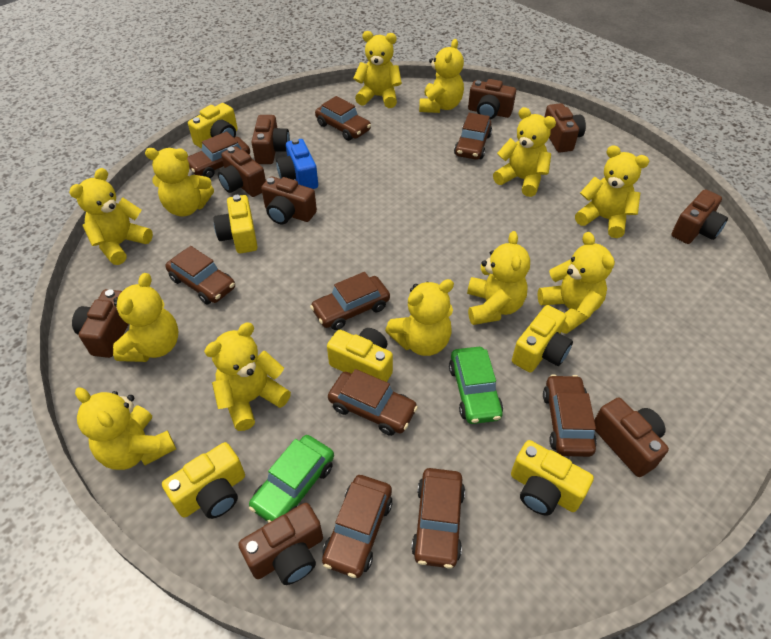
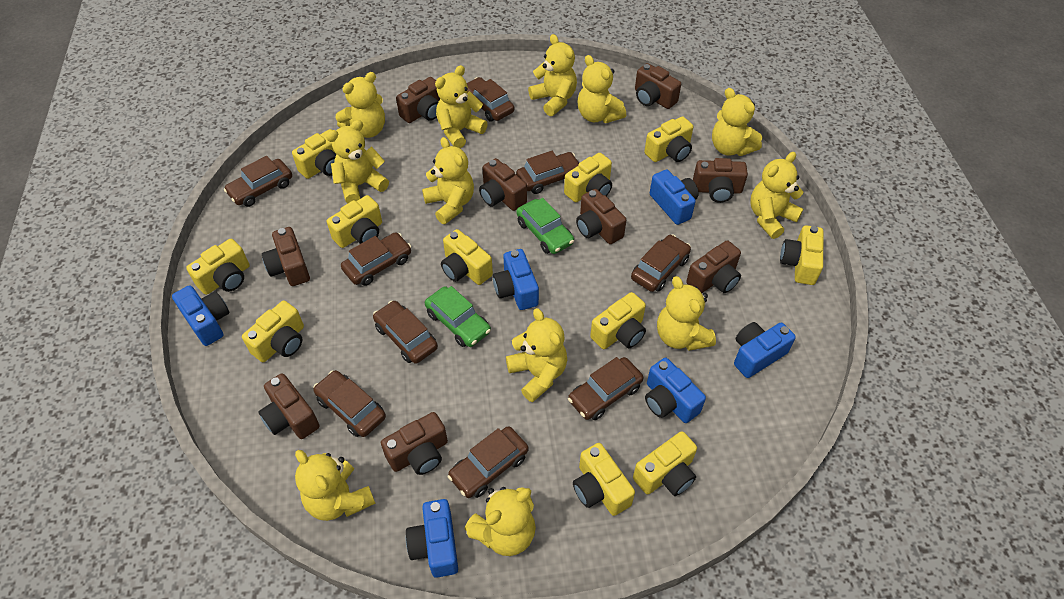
blue camera: [276,138,318,189] = 1 -> [172,285,229,346] [406,499,458,578] [493,249,539,310] [645,358,706,423] [650,169,699,225] [734,322,796,378] = 6
yellow camera: [162,442,245,519] [188,103,238,149] [213,195,258,253] [327,328,393,382] [511,440,594,516] [512,305,573,373] = 6 -> [186,239,250,295] [242,301,304,362] [292,129,337,179] [327,195,382,248] [441,229,493,285] [564,153,612,202] [573,443,635,516] [590,292,646,349] [633,431,697,496] [644,116,693,162] [780,225,823,285] = 11

